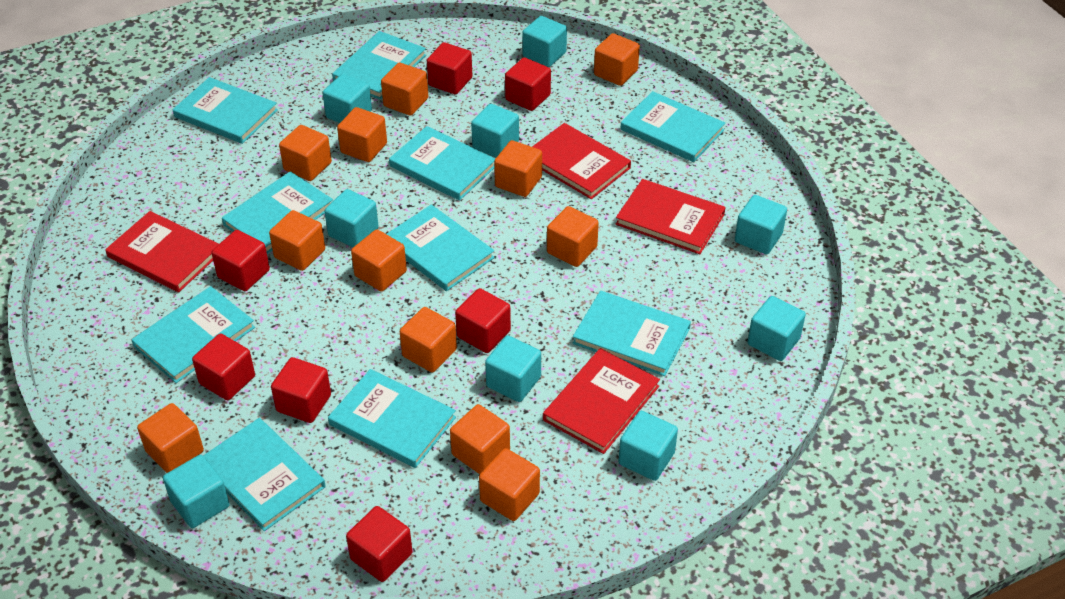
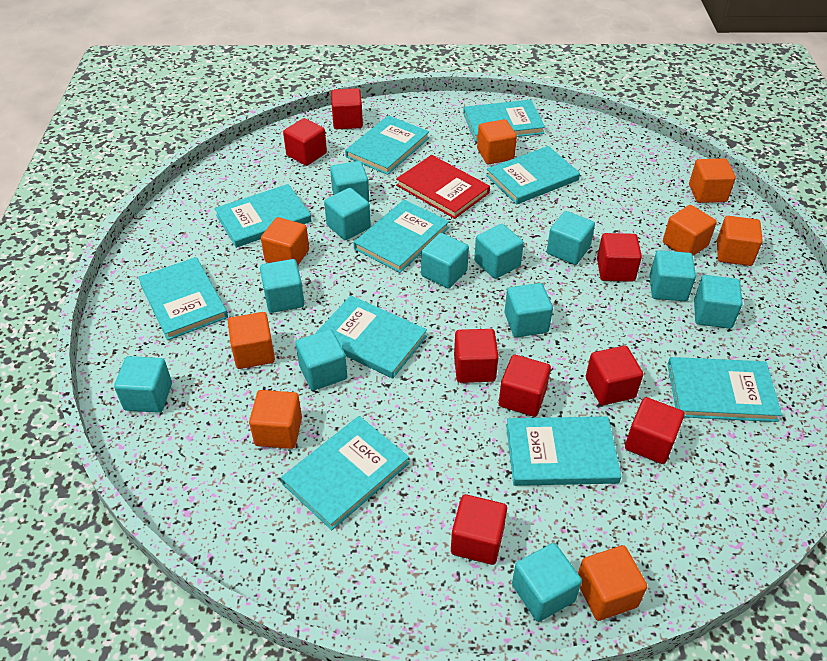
orange cube: [137,403,204,473] [269,210,325,271] [279,125,332,181] [337,107,387,162] [351,229,407,292] [381,62,428,116] [400,307,457,372] [450,404,510,474] [479,448,540,521] [494,140,542,197] [547,206,599,267] [594,33,640,86] = 12 -> [228,312,275,369] [249,390,302,449] [261,217,309,265] [477,119,517,164] [578,545,647,621] [663,205,717,256] [689,158,736,203] [717,216,763,266] = 8
red book: [105,211,219,292] [532,123,631,199] [543,348,660,454] [616,179,726,254] = 4 -> [396,155,490,219] = 1
red cube: [192,333,255,400] [211,230,270,291] [271,357,331,423] [346,506,413,582] [427,42,472,94] [455,288,511,353] [505,57,551,111] = 7 -> [283,118,327,166] [331,88,363,129] [451,494,507,565] [454,329,499,383] [499,355,551,417] [586,346,643,405] [597,233,642,282] [625,397,684,464] = 8
turquoise cube: [163,455,229,528] [322,74,372,123] [324,189,379,247] [471,104,519,158] [485,336,541,402] [522,16,567,67] [618,411,678,481] [735,195,787,254] [747,296,806,361] = 9 -> [114,356,172,413] [260,259,305,313] [296,329,347,391] [324,188,371,240] [330,161,369,202] [421,233,469,289] [474,224,524,279] [504,283,553,337] [512,543,582,622] [547,211,595,265] [649,250,696,301] [694,275,742,329] = 12

